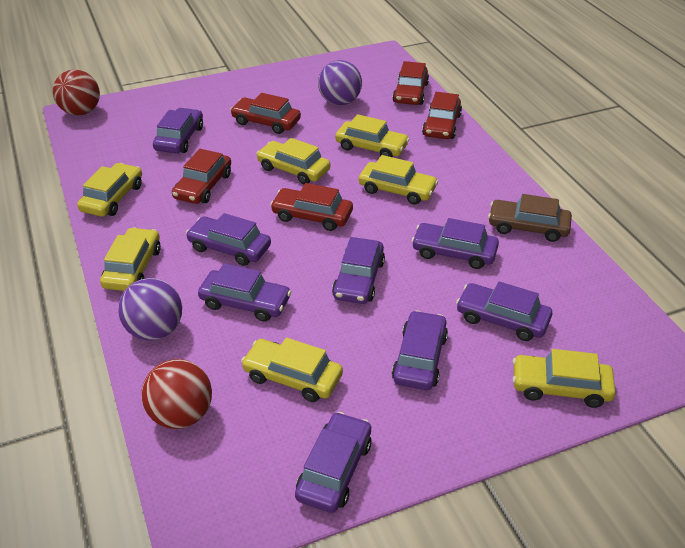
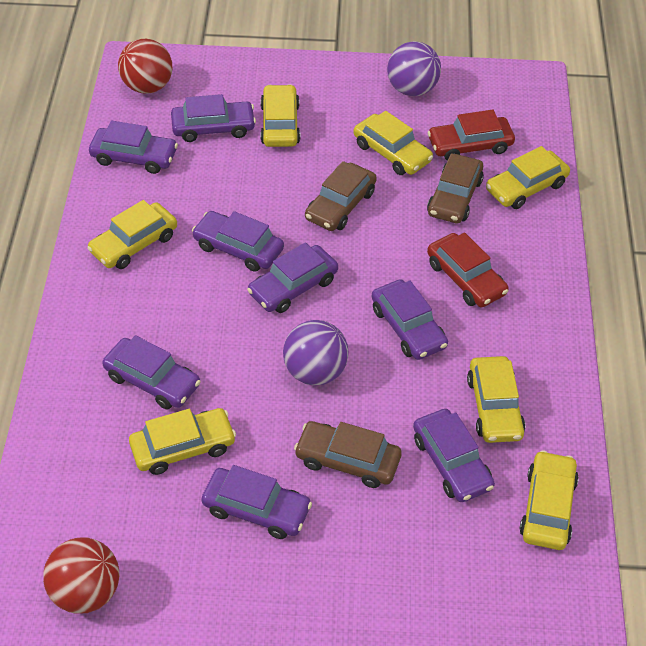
brown car: [488,194,572,242] = 1 -> [294,421,402,488] [305,161,377,231] [427,153,484,223] = 3
red car: [172,149,231,204] [230,93,301,134] [270,183,353,231] [392,61,429,105] [422,92,462,139] = 5 -> [427,233,509,307] [428,110,515,161] = 2

